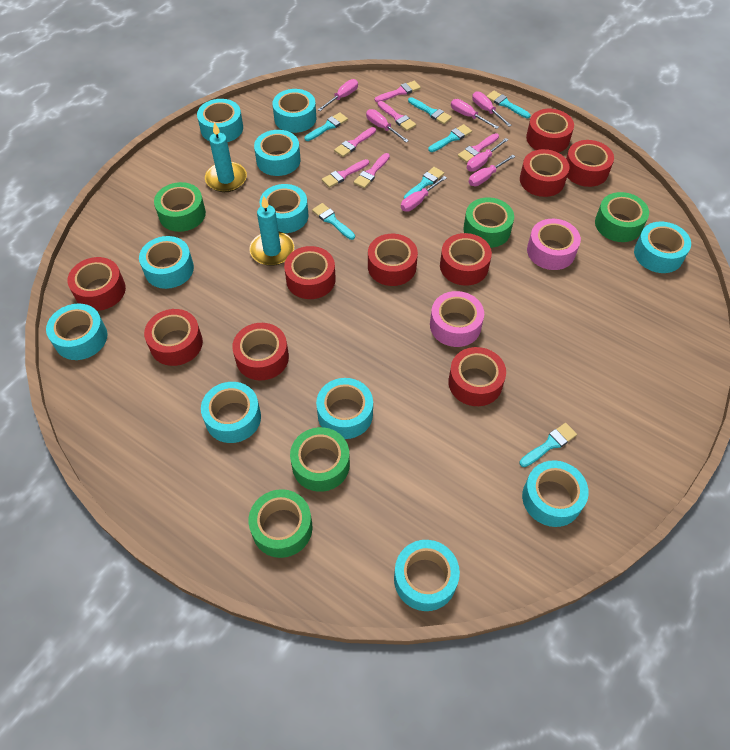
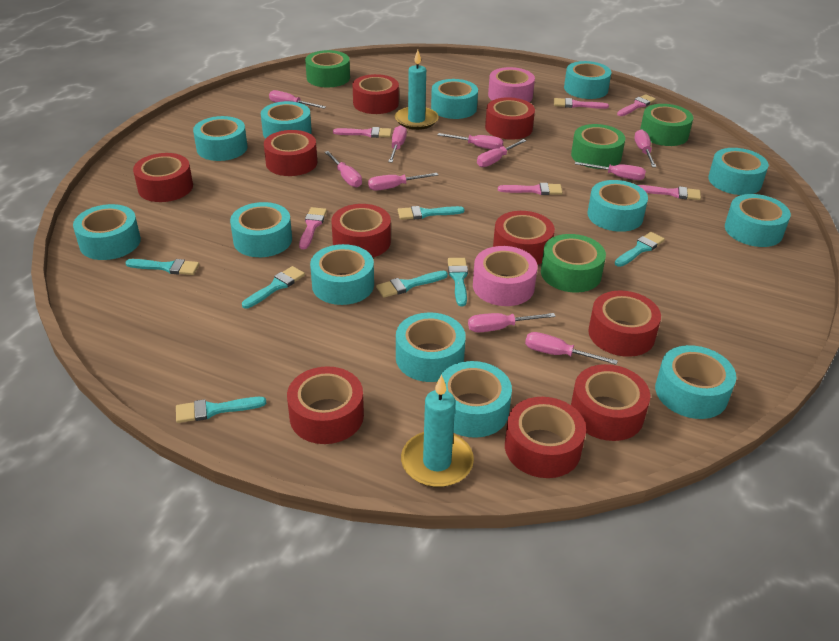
green tape: [154,182,206,232] [249,489,312,558] [290,427,350,492] [463,197,514,248] [595,192,649,242] = 5 -> [305,50,350,87] [541,234,606,292] [571,124,626,169] [640,104,693,146] = 4
pink screwdriver: [318,79,358,111] [366,109,409,143] [401,176,447,212] [451,99,499,129] [467,138,509,172] [469,155,515,186] [472,91,512,127] = 7 -> [269,90,326,109] [325,151,362,187] [368,173,438,191] [388,125,407,163] [438,133,503,149] [468,313,556,332] [477,139,527,167] [525,332,618,365] [575,162,646,180] [634,129,656,167] = 10
turquoise tape: [46,303,107,360] [139,236,194,289] [197,99,243,142] [201,382,261,443] [254,130,301,176] [259,184,308,233] [272,89,316,133] [316,378,373,439] [394,540,460,611] [522,460,589,527] [634,222,691,273] = 11 -> [73,204,141,260] [193,116,247,161] [230,202,292,257] [261,101,312,139] [310,244,374,305] [396,312,466,382] [431,79,478,119] [438,361,512,438] [564,61,611,99] [587,180,648,232] [655,345,736,419] [708,148,769,195] [725,194,791,247] = 13

